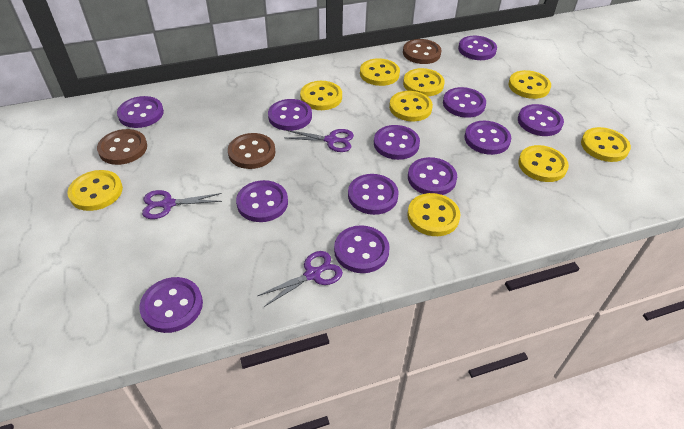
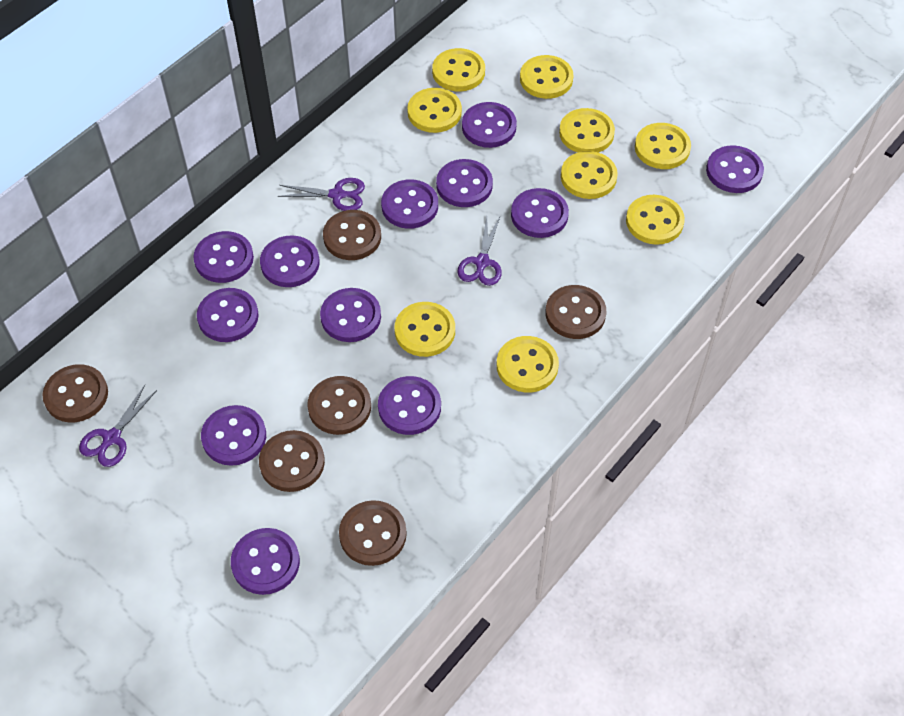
brown button: [97,129,147,165] [228,133,275,169] [403,39,441,64] = 3 -> [42,364,108,423] [259,430,325,492] [307,376,371,435] [323,210,381,260] [339,500,407,566] [546,285,606,339] = 6

